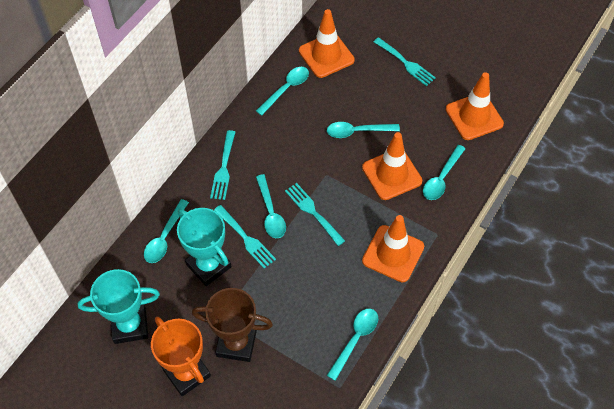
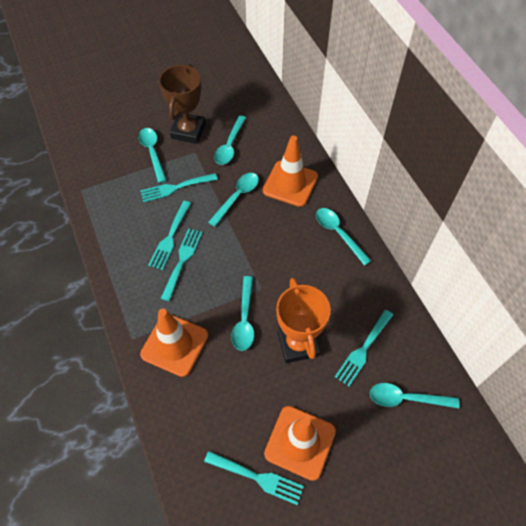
orange traffic cone: [299,9,355,78] [362,132,422,200] [362,215,424,282] [446,72,504,140] = 4 -> [140,309,208,377] [263,136,318,207] [264,406,336,481] = 3
turquoise fork: [210,130,235,200] [214,205,276,269] [285,183,345,246] [374,37,436,86] = 4 -> [140,173,218,202] [148,201,191,270] [161,228,202,301] [204,451,304,505] [335,310,393,386] = 5
turquoise trophy: [78,269,160,344] [177,208,232,286] = 2 -> none = 0

